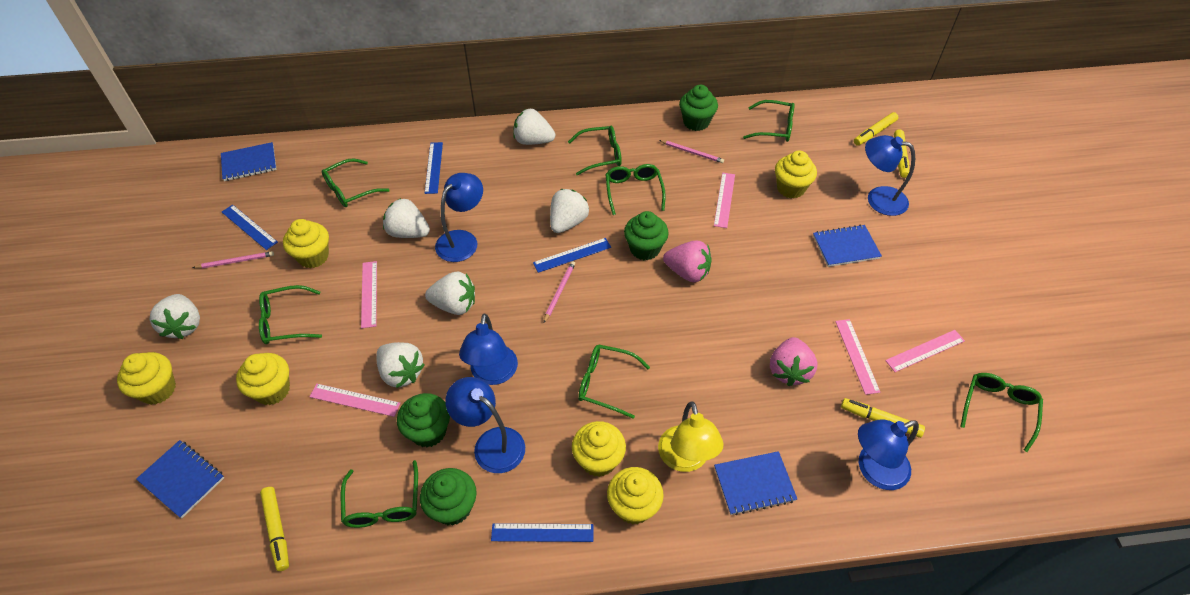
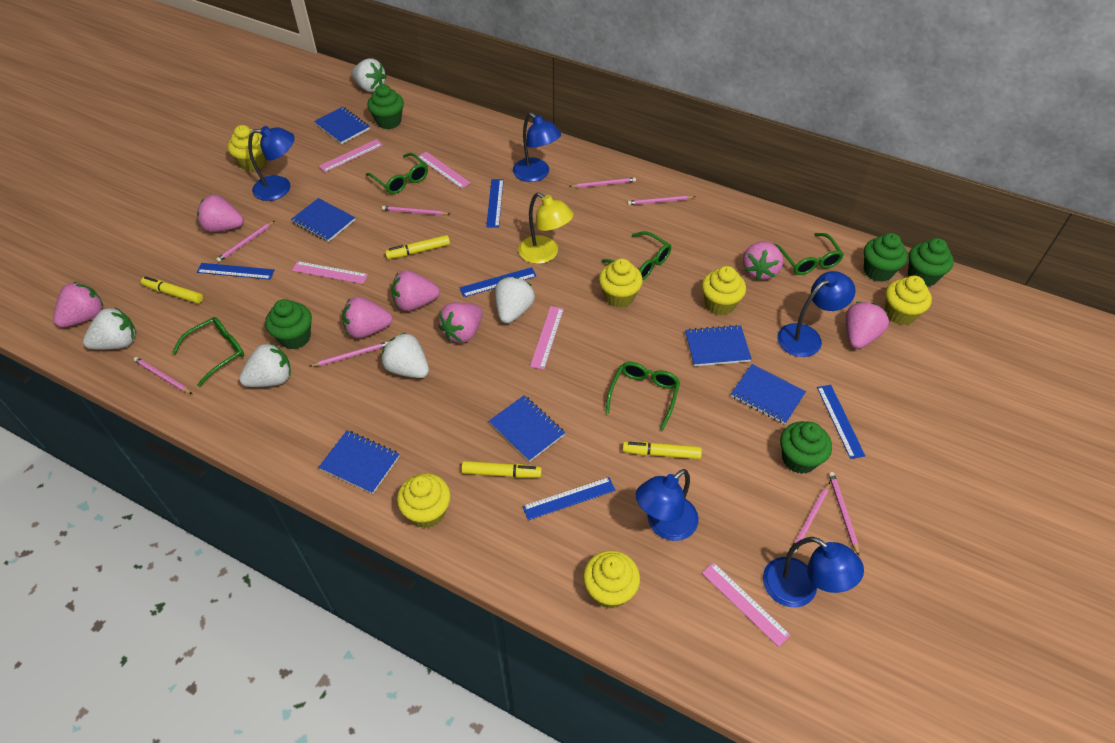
blue notebook: [136,440,224,518] [221,142,277,181] [714,451,797,515] [813,224,882,267] = 4 -> [291,198,355,242] [314,107,370,144] [319,431,400,494] [489,395,565,462] [685,325,752,366] [731,364,806,424] = 6
blue ruler: [222,205,278,250] [425,142,443,194] [491,523,594,542] [533,238,611,273] = 4 -> [197,263,275,280] [460,267,537,297] [486,179,504,228] [523,477,616,520] [817,385,865,459] = 5
green cupcake: [397,393,450,447] [420,468,477,526] [624,211,669,260] [679,85,718,131] = 4 -> [265,299,312,349] [367,84,404,129] [780,421,832,474] [864,233,908,282] [908,238,954,287] = 5
green glasses: [259,285,322,344] [322,159,390,207] [341,460,418,528] [568,126,622,175] [578,345,650,419] [605,164,666,215] [743,100,795,142] [960,373,1043,452] = 8 -> [172,317,244,387] [366,153,428,194] [602,231,671,280] [605,362,680,430] [773,233,844,275] = 5
pink pencil: [192,251,274,268] [544,261,575,323] [659,140,724,163] = 3 -> [133,357,192,394] [216,221,274,262] [309,341,388,367] [382,206,450,215] [569,177,636,188] [627,195,695,205] [793,482,830,553] [829,472,859,555] = 8
pink strawberry: [663,240,712,282] [770,337,817,386] = 2 -> [53,282,104,327] [197,195,244,232] [342,297,393,338] [391,270,440,311] [438,302,483,343] [743,241,783,281] [845,302,889,349] = 7
white strawberry: [149,294,200,339] [376,342,425,388] [383,198,430,238] [425,272,475,315] [513,109,555,145] [550,189,589,233] = 6 -> [83,307,136,350] [239,343,291,387] [351,59,387,92] [381,332,429,378] [495,277,535,324] = 5

